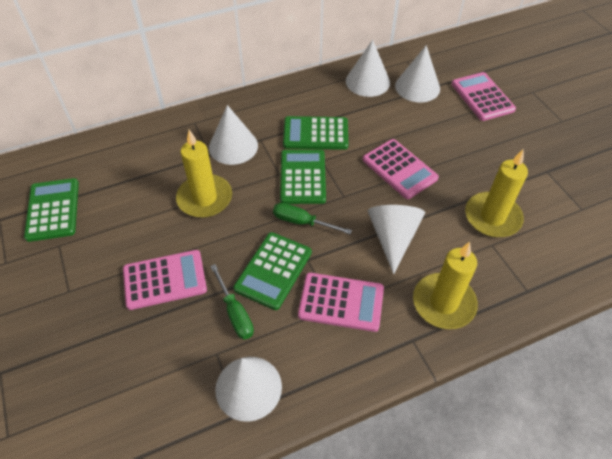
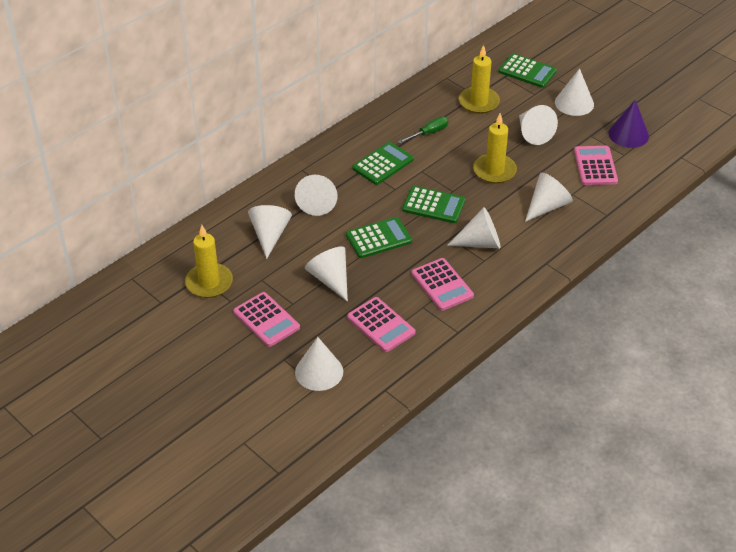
green screwdriver: [210,264,254,339] [273,203,352,234] = 2 -> [398,117,448,144] = 1
purple cone: none = 0 -> [608,100,649,148] = 1
white cone: [209,105,258,165] [215,357,282,422] [346,40,390,97] [368,205,425,274] [395,45,440,102] = 5 -> [248,205,292,259] [295,175,338,216] [295,337,343,391] [305,246,348,302] [447,207,501,248] [519,105,558,145] [525,173,573,222] [555,68,594,116] = 8

